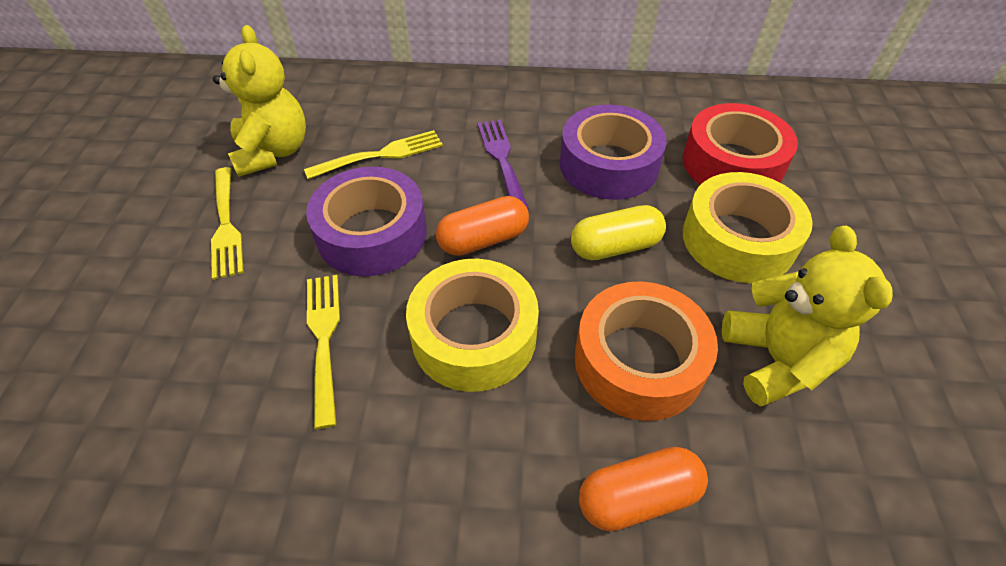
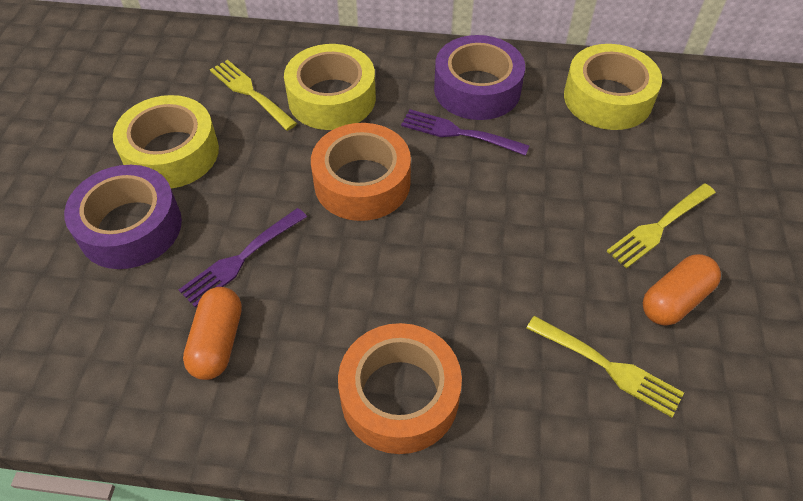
orange tape: [574,281,718,421] = 1 -> [311,123,411,221] [338,323,462,454] = 2
purple fork: [477,119,529,210] = 1 -> [179,208,307,308] [401,109,529,156] = 2
red tape: [683,103,798,185] = 1 -> none = 0
yellow capsule: [571,205,666,260] = 1 -> none = 0
yellow tape: [406,259,539,392] [683,172,813,283] = 2 -> [113,95,219,189] [284,44,376,130] [564,44,662,130] = 3
yellow teddy bear: [213,25,306,177] [722,225,893,406] = 2 -> none = 0

